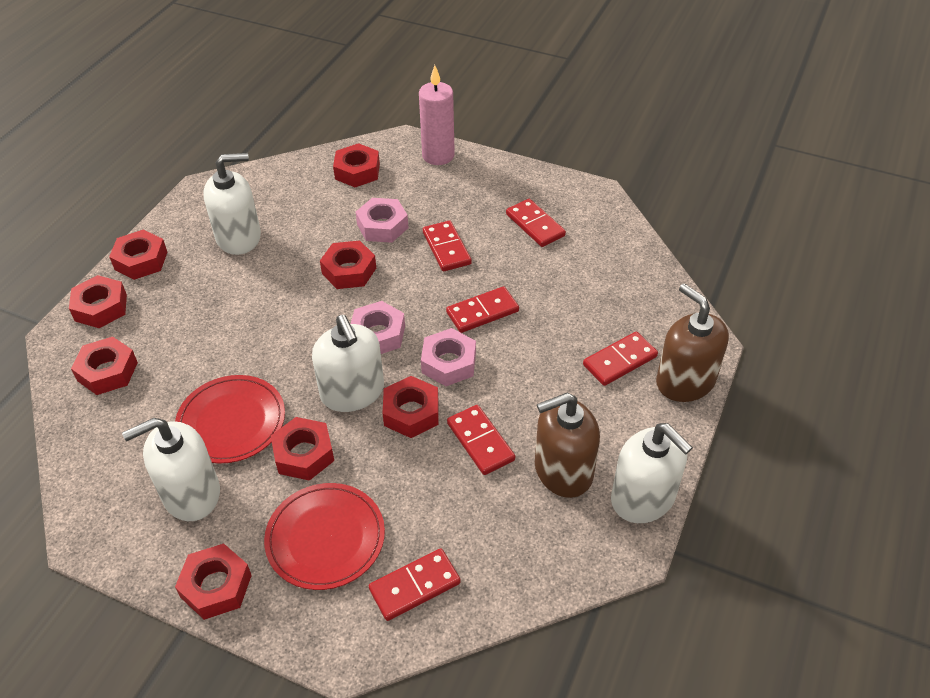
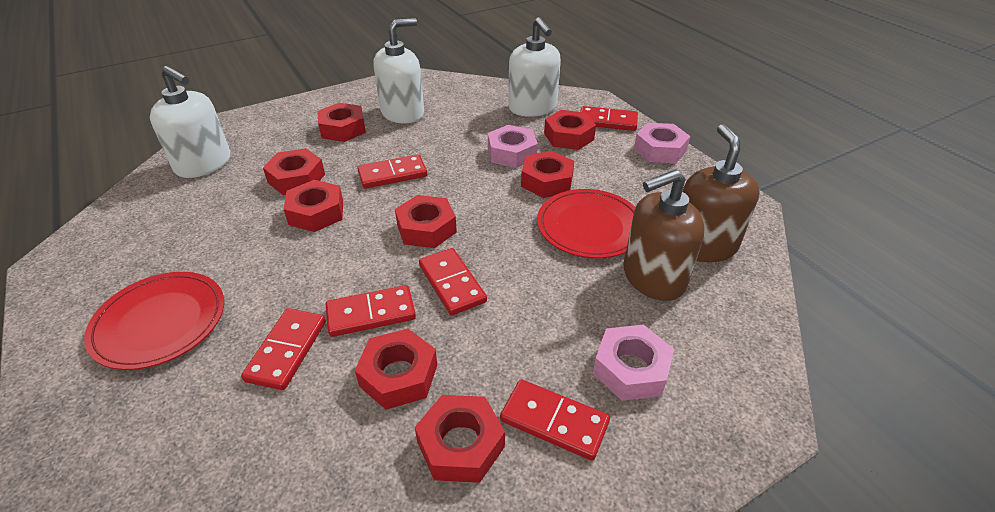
pink candle: [419,65,455,165] = 1 -> none = 0
white soap dispenser: [122,418,220,521] [203,153,261,255] [312,315,384,412] [611,423,693,523] = 4 -> [150,66,230,178] [374,18,424,123] [508,17,561,117] = 3

